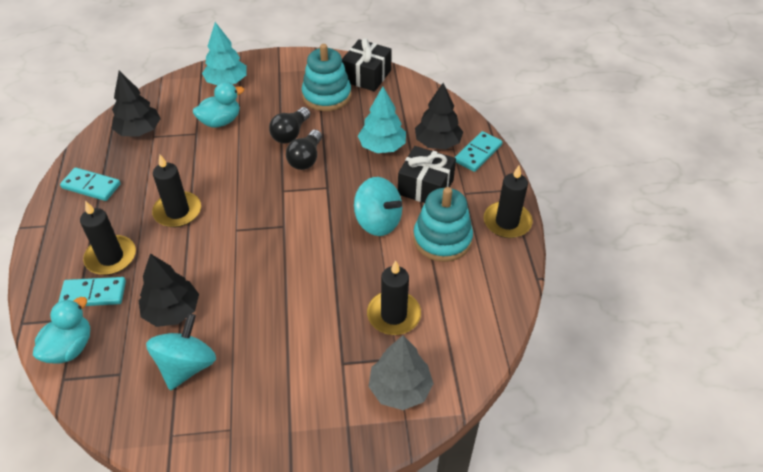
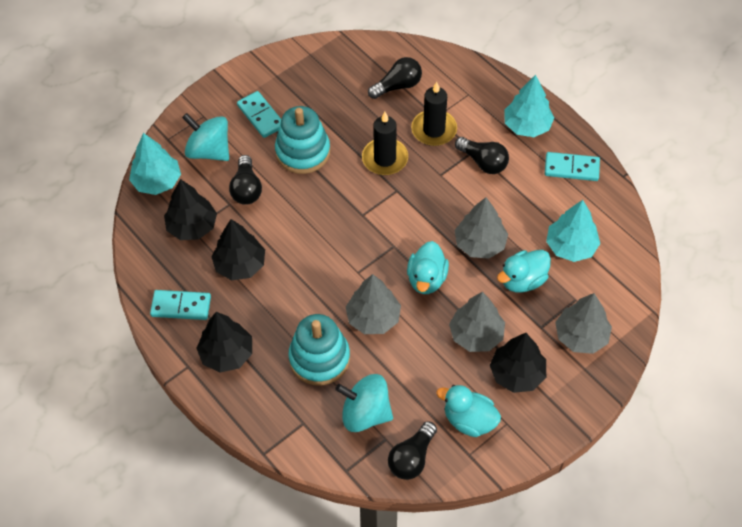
black candle: [80,201,136,275] [152,155,201,227] [367,260,421,335] [484,166,532,238] = 4 -> [362,112,408,175] [411,82,457,146] = 2
black gift: [342,38,392,92] [398,146,456,203] = 2 -> none = 0
black light bulb: [269,107,310,144] [286,130,322,170] = 2 -> [229,155,262,205] [368,57,422,99] [388,421,437,480] [455,137,509,174] = 4
black tree: [111,71,161,137] [139,254,199,327] [415,83,463,149] = 3 -> [164,179,217,240] [196,312,252,373] [211,219,265,280] [490,333,546,393] = 4
grey tree: [368,335,433,410] = 1 -> [346,274,401,334] [449,292,505,352] [455,197,508,259] [555,293,612,354] = 4
turquoise duck: [33,297,90,364] [193,82,244,128] = 2 -> [407,241,449,294] [436,385,501,437] [497,250,551,293] = 3
turquoise tree: [202,22,247,85] [358,87,406,153] = 2 -> [129,133,181,195] [504,75,554,137] [546,200,600,262] = 3

